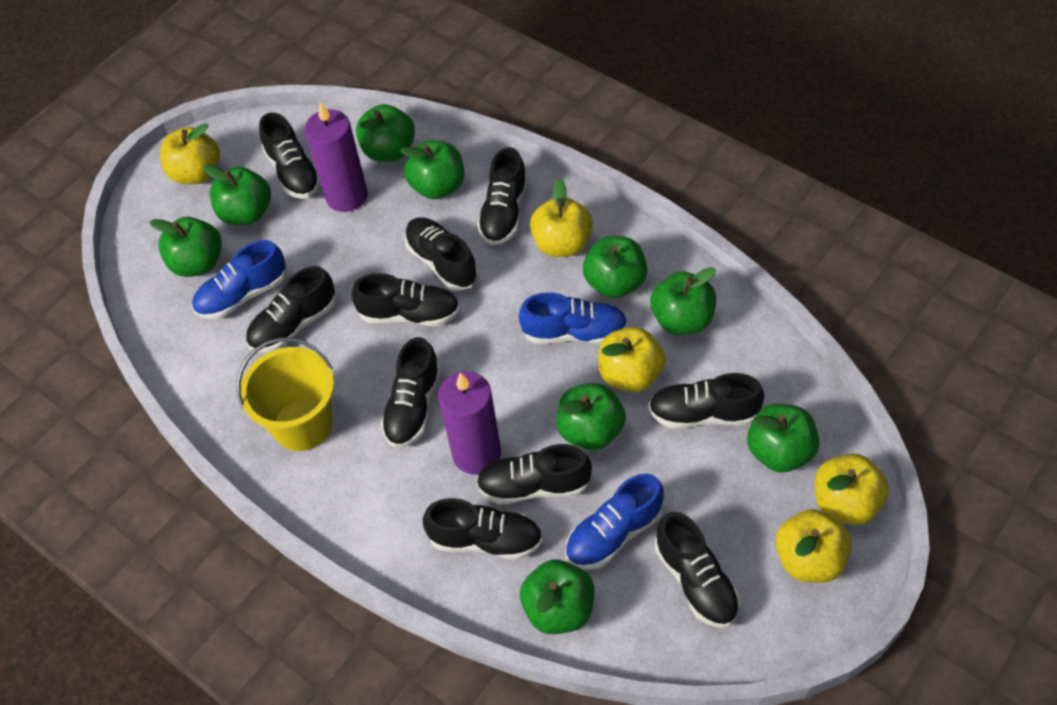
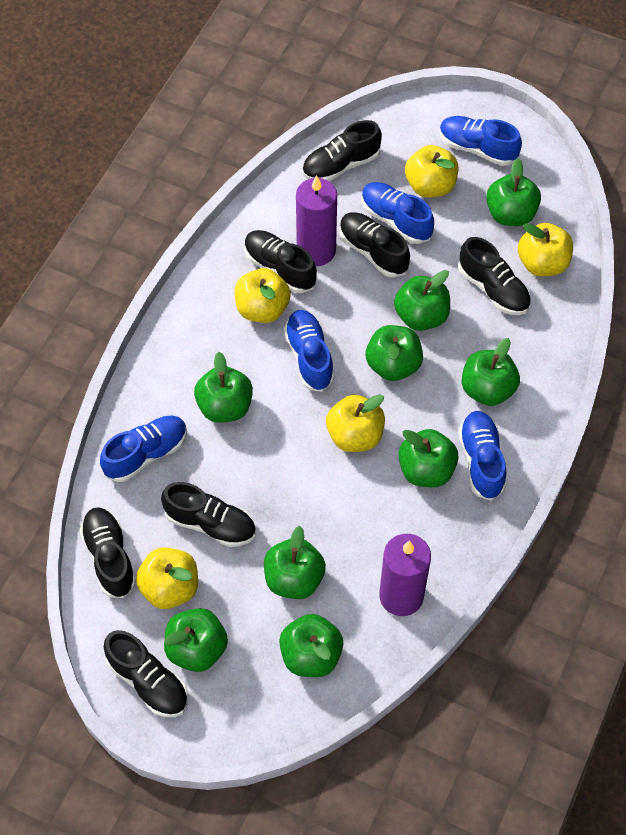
black shoe: [246,266,336,353] [259,112,320,199] [352,273,460,326] [381,337,441,448] [405,217,478,291] [423,498,543,560] [476,444,592,504] [477,147,528,245] [648,373,764,429] [655,512,740,628] = 10 -> [80,507,136,598] [104,630,188,717] [161,482,256,547] [244,230,317,293] [302,120,382,181] [339,212,410,278] [458,237,531,315] = 7
blue shoe: [192,240,286,319] [519,292,628,344] [565,473,664,570] = 3 -> [100,415,187,482] [284,310,335,392] [362,182,434,244] [439,116,522,166] [458,411,506,500] = 5
yellow bucket: [237,338,334,451] = 1 -> none = 0

